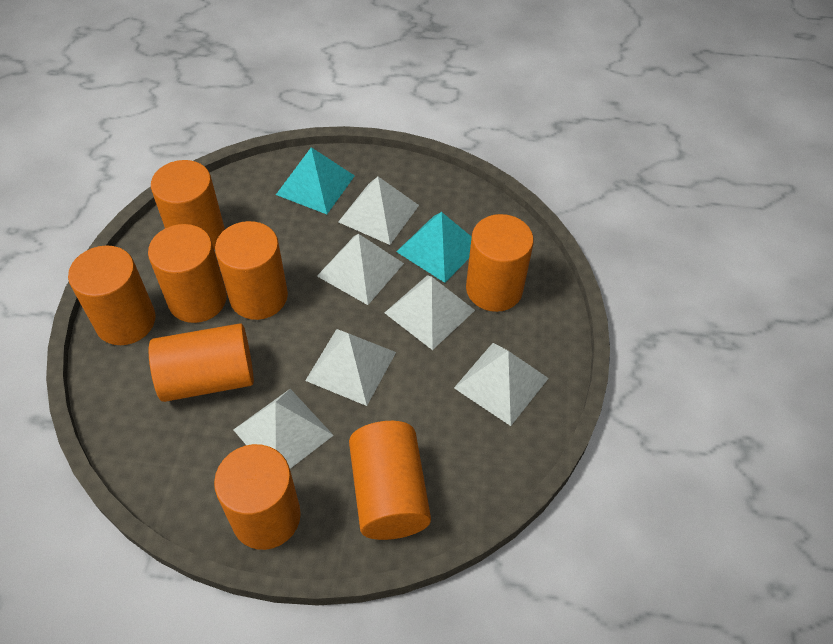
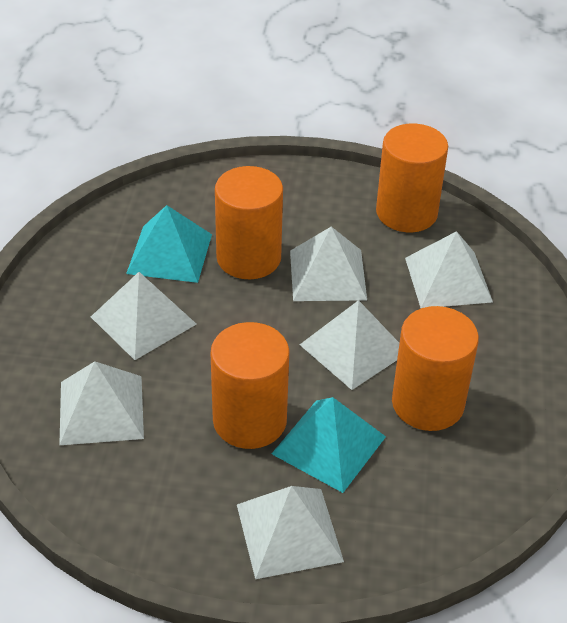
orange cylinder: [68,245,156,345] [148,224,227,323] [149,323,254,402] [151,160,225,250] [214,444,301,550] [215,221,288,320] [349,421,431,540] [466,214,534,312] = 8 -> [211,322,289,449] [215,166,283,279] [376,124,448,232] [392,306,479,431] = 4

